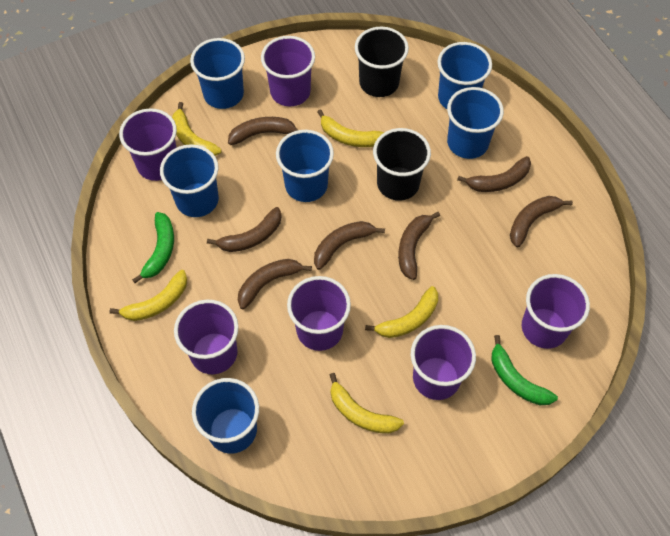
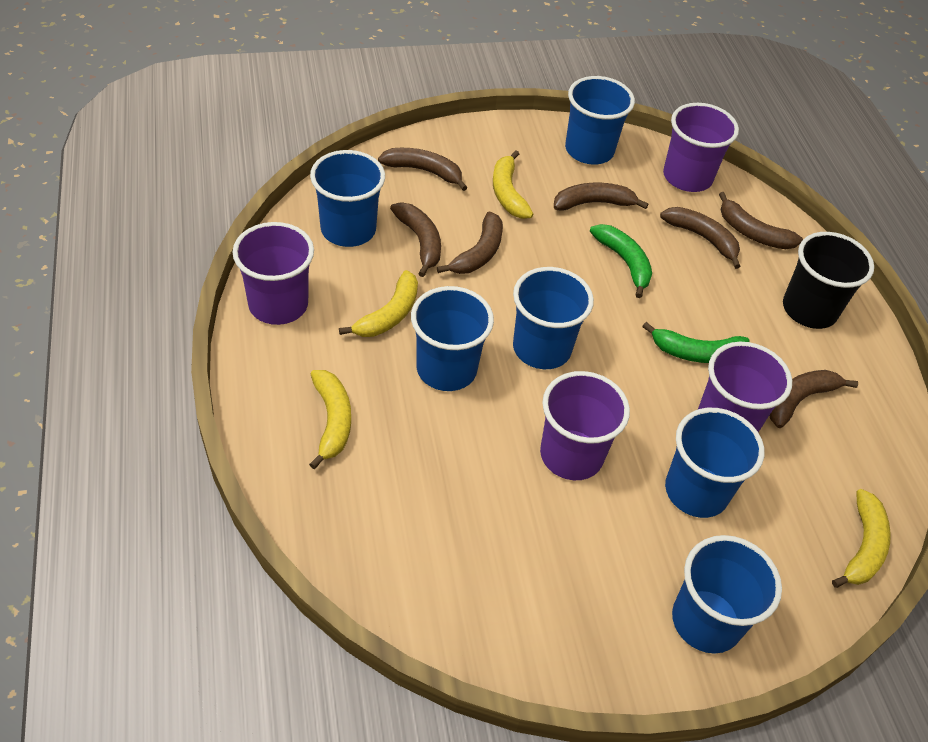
black cup: [355,27,409,97] [373,128,431,201] = 2 -> [783,232,874,329] = 1
purple cup: [119,108,177,181] [174,300,239,374] [261,36,315,107] [287,276,351,351] [411,325,476,400] [522,274,590,349] = 6 -> [232,222,314,325] [540,371,630,480] [663,103,739,192] [698,342,792,432] = 4
yellow banana: [110,270,187,321] [172,102,222,156] [317,109,384,147] [330,373,404,434] [365,286,438,338] = 5 -> [309,370,351,469] [339,270,418,337] [493,151,533,219] [832,489,891,588] = 4

